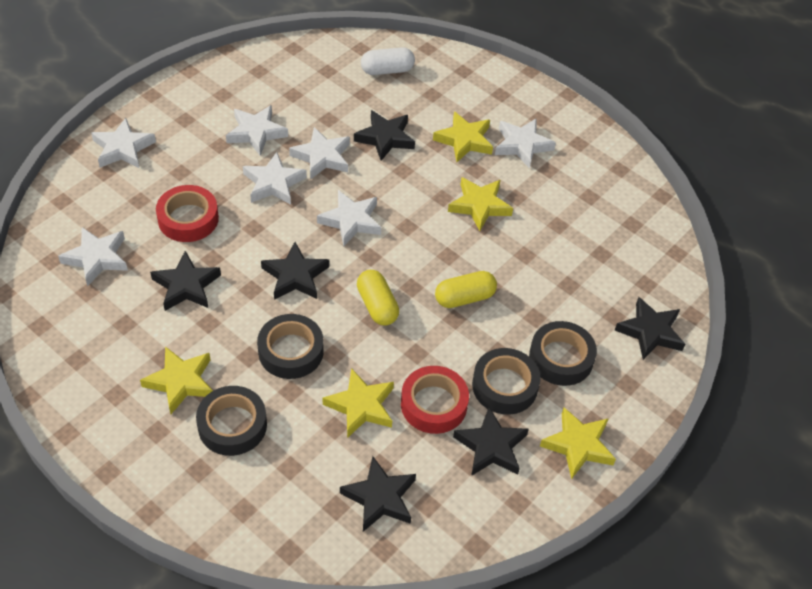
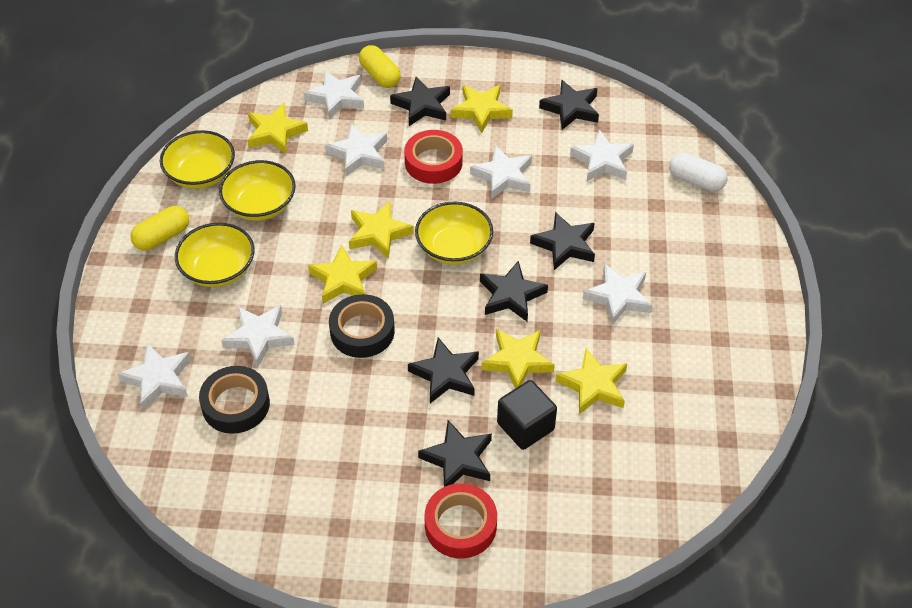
black cube: none = 0 -> [497,380,557,450] = 1
black tape: [196,386,267,456] [257,314,324,379] [472,348,541,415] [529,321,597,386] = 4 -> [199,366,270,434] [329,294,395,358] = 2
yellow bowl: none = 0 -> [160,130,235,189] [175,223,255,287] [219,160,296,221] [415,201,493,265] = 4
yellow star: [140,346,213,414] [323,368,394,438] [433,111,493,162] [448,177,513,231] [540,407,616,479] = 5 -> [247,103,308,154] [308,245,377,304] [349,201,414,259] [451,85,513,133] [482,329,555,389] [556,348,627,414] = 6

